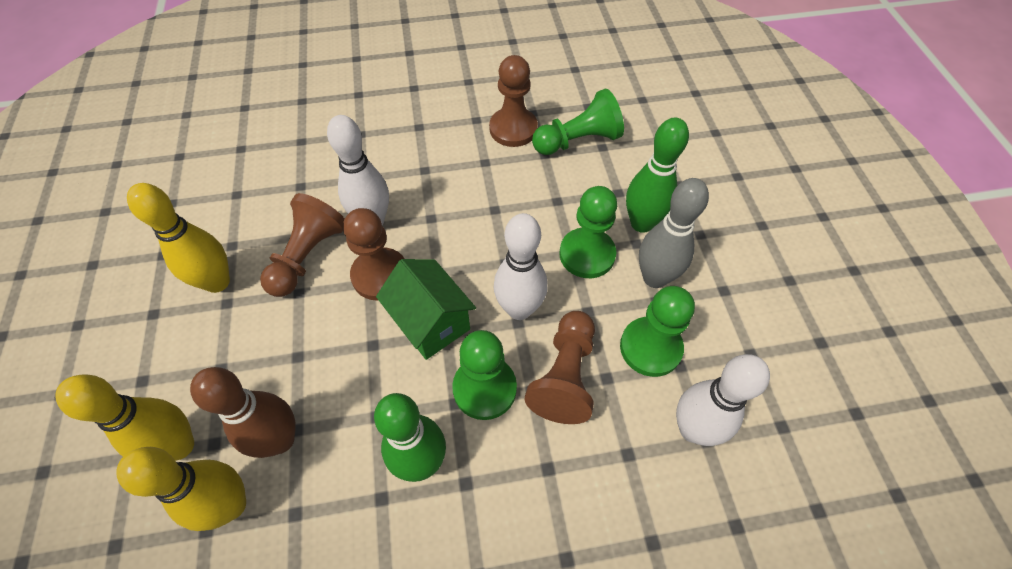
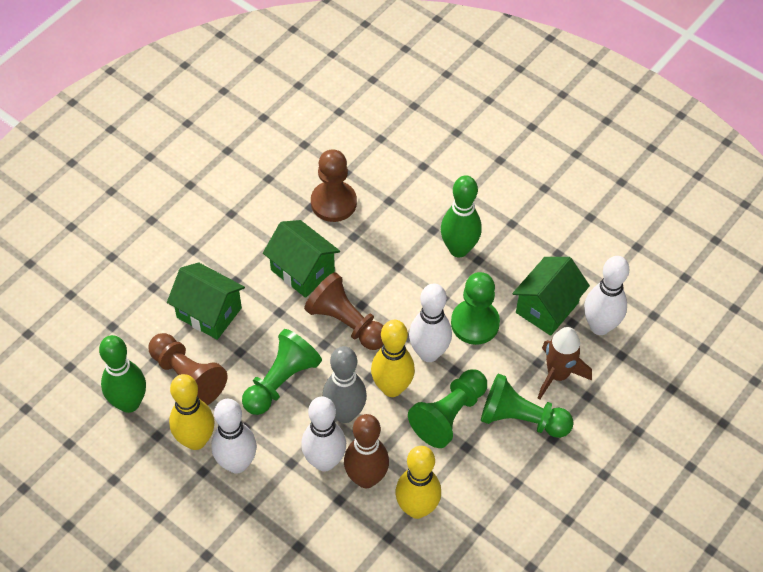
brown pawn: [260,193,345,297] [343,208,405,301] [489,55,538,147] [524,311,595,424] = 4 -> [149,333,227,405] [304,272,384,350] [311,149,357,222] = 3
brown rocket: none = 0 -> [538,327,592,400] = 1
green house: [376,259,476,360] = 1 -> [167,262,245,340] [263,220,340,298] [512,257,590,336] = 3
white bowling pin: [327,115,389,225] [494,213,548,320] [676,354,770,446] = 3 -> [211,399,257,474] [301,397,346,471] [409,284,452,362] [584,256,629,335] = 4

